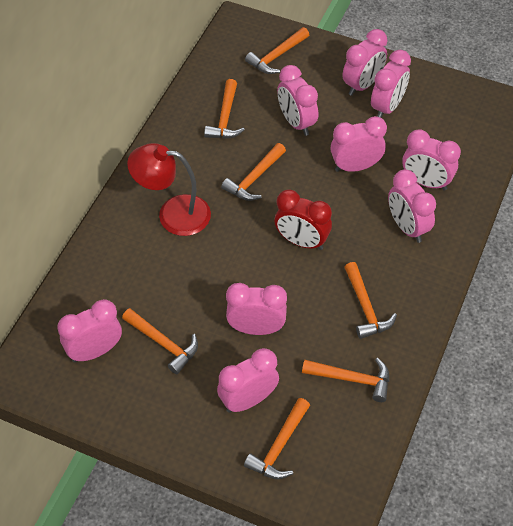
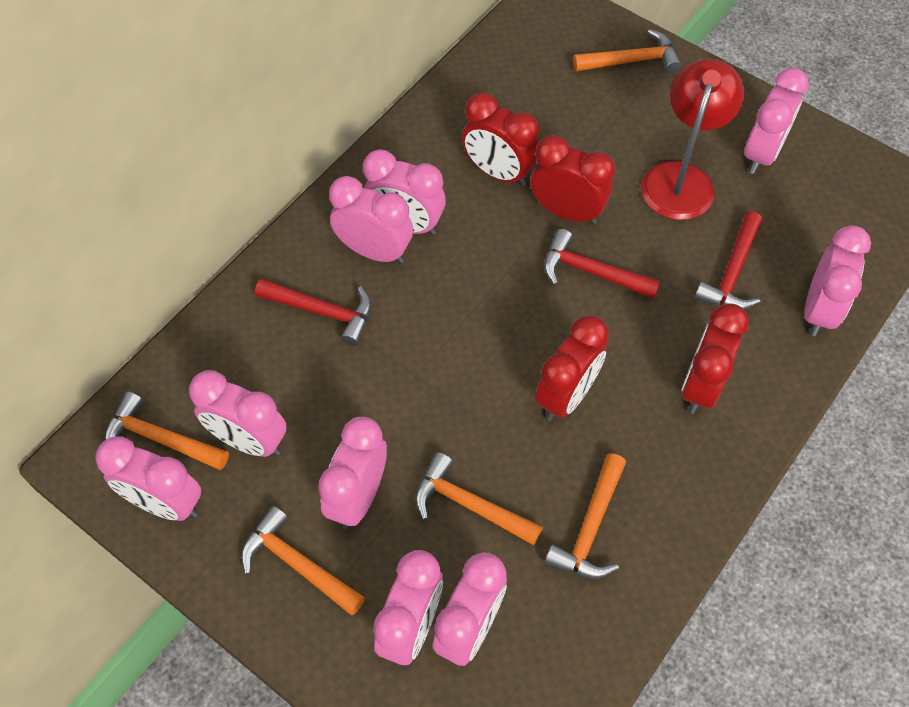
orange hammer: [122,308,198,374] [204,79,245,139] [221,143,286,201] [244,398,310,479] [245,27,309,74] [302,358,389,402] [344,262,397,339] = 7 -> [104,392,229,470] [241,506,365,615] [415,452,543,545] [545,453,626,579] [573,29,682,73] = 5
red clock: [274,189,332,250] = 1 -> [462,93,539,186] [531,135,615,224] [535,315,609,421] [681,303,749,414] = 4
red hammer: none = 0 -> [255,278,372,346] [544,229,661,299] [694,211,763,310] = 3

